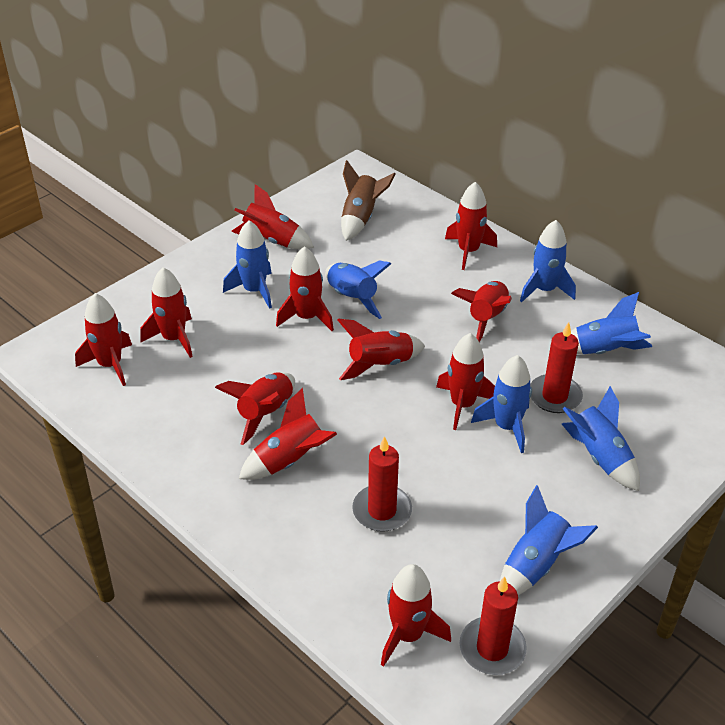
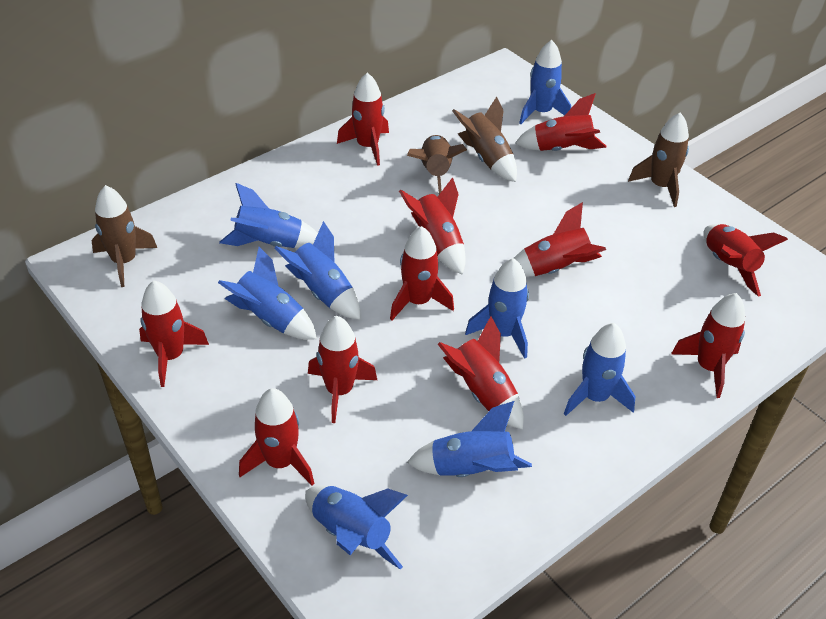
blue rocket: [223,220,272,309] [325,260,391,319] [471,355,532,453] [499,485,598,595] [520,220,576,303] [562,386,640,491] [571,292,652,354] = 7 -> [218,247,317,340] [219,183,318,248] [274,221,360,320] [305,486,408,570] [407,401,532,477] [465,258,529,359] [519,40,571,124] [564,323,636,416] = 8
brown rocket: [341,160,396,241] = 1 -> [91,185,157,287] [407,135,467,194] [452,96,517,182] [628,113,689,207] = 4
red candle: [352,436,412,532] [459,576,527,675] [530,322,583,413] = 3 -> none = 0

